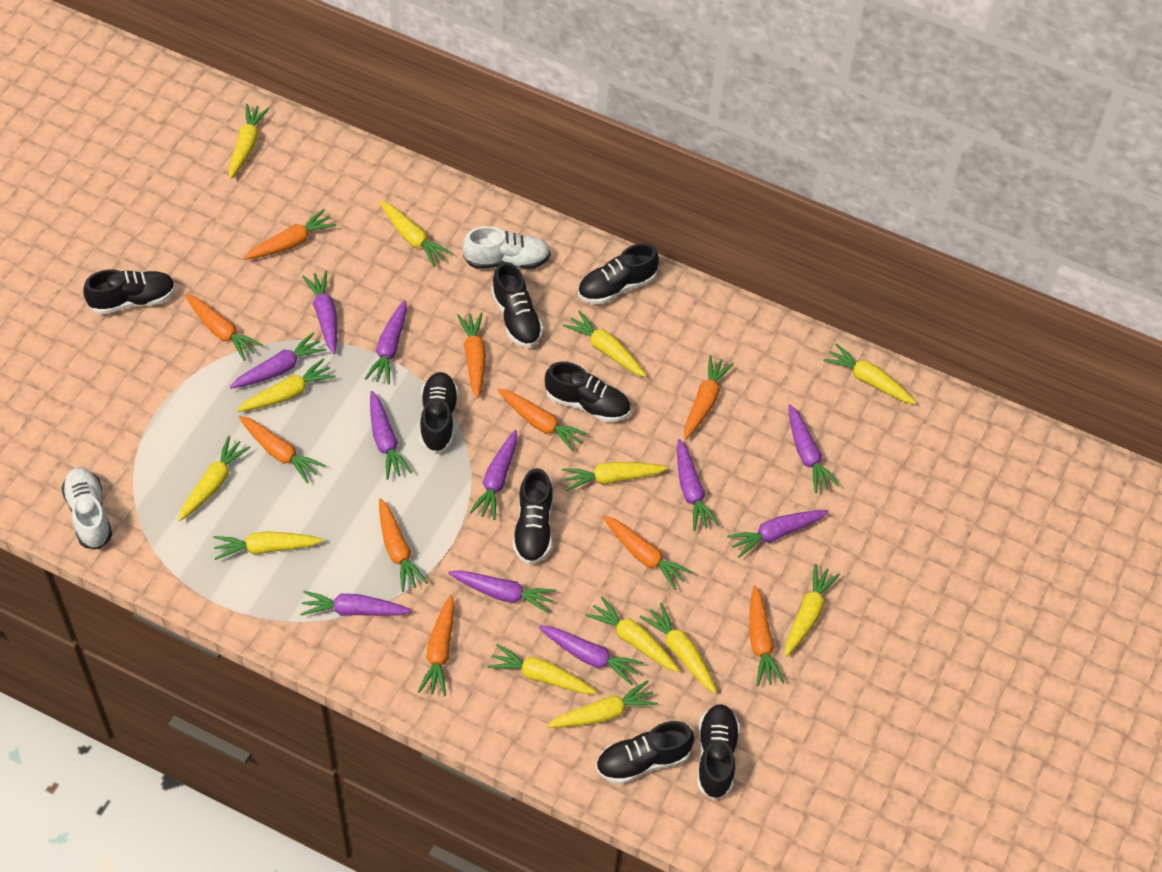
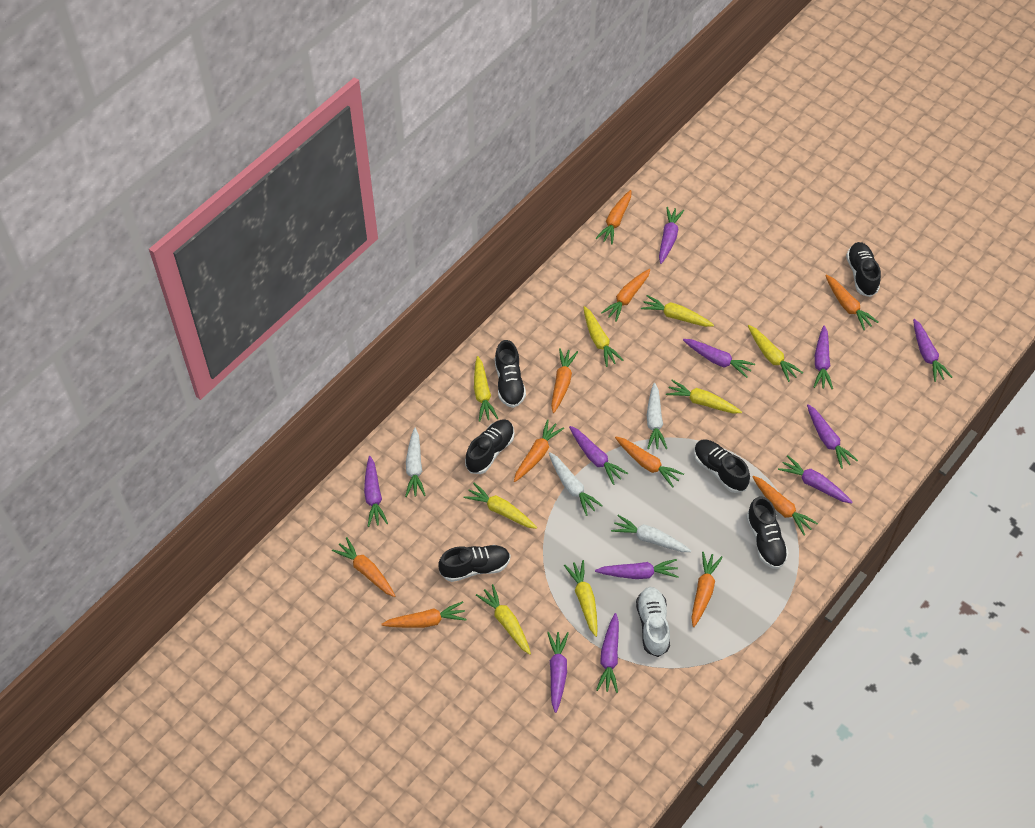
black shoe: [83,269,176,314] [420,372,459,453] [491,262,543,348] [513,468,553,565] [545,362,630,422] [578,243,659,304] [596,721,694,784] [697,704,740,800] = 8 -> [439,545,511,582] [465,419,514,474] [495,340,526,408] [694,440,750,493] [746,496,789,569] [846,242,881,297] = 6
white carrot: none = 0 -> [405,428,426,497] [549,452,603,516] [611,515,691,552] [647,383,667,449] = 4
white shoe: [61,467,112,549] [462,226,551,269] = 2 -> [636,587,670,657] = 1
yellow carrot: [178,436,251,521] [214,531,323,560] [229,104,269,179] [237,358,336,412] [379,200,452,267] [487,644,597,694] [547,680,658,728] [562,462,668,491] [563,310,647,377] [585,596,680,672] [640,603,717,693] [785,564,840,657] [823,343,917,404] = 13 -> [463,483,537,529] [474,356,498,422] [476,584,531,655] [564,560,598,637] [584,306,624,367] [641,295,714,327] [666,380,742,413] [748,325,803,382] = 8

